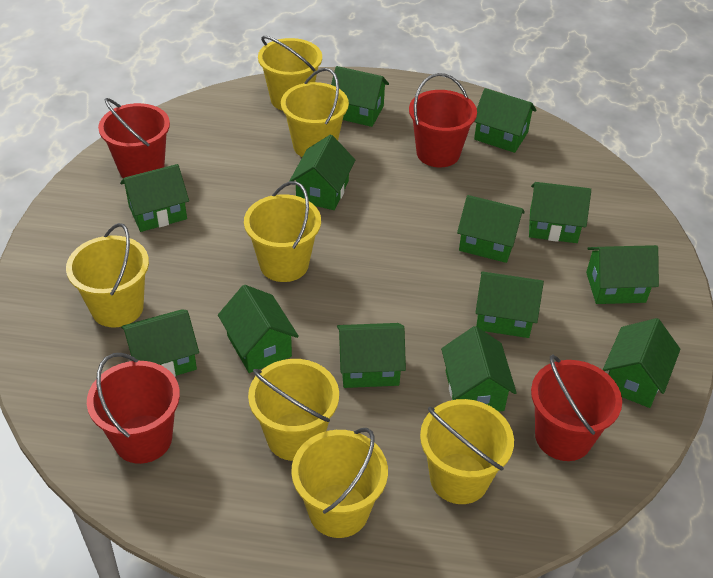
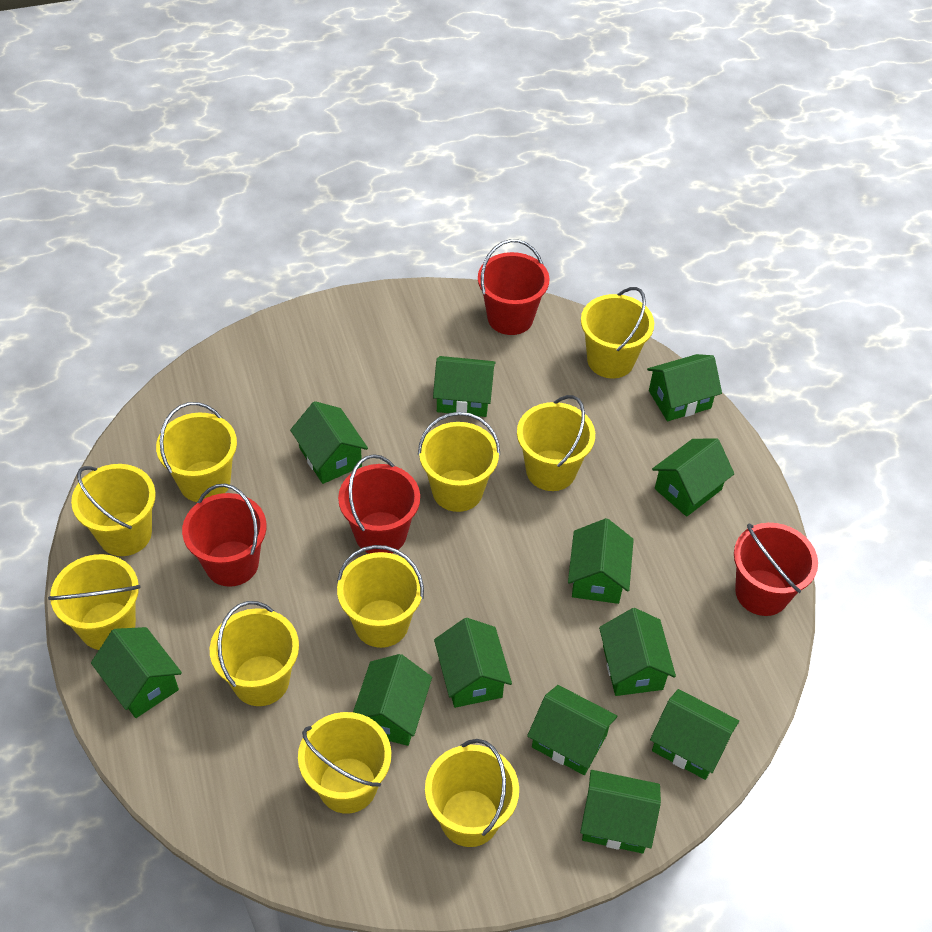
green house: [120,164,189,232] [121,309,199,377] [218,285,299,373] [290,135,355,210] [331,66,389,127] [337,323,406,388] [441,326,517,412] [457,195,525,263] [474,88,536,153] [475,272,544,338] [529,182,591,243] [586,245,659,304] [603,318,680,408] = 13 -> [91,627,182,718] [290,401,368,484] [353,654,432,746] [433,356,495,417] [434,618,512,708] [527,685,617,775] [568,518,634,604] [580,770,661,853] [599,608,676,696] [647,354,722,421] [650,689,739,780] [652,439,734,517] = 12
yellow bucket: [66,223,149,328] [244,181,321,282] [248,359,339,461] [258,36,322,110] [281,68,349,157] [291,428,388,538] [420,399,514,504] = 7 -> [48,554,141,650] [71,464,156,556] [156,402,237,502] [210,601,299,706] [298,712,391,814] [337,545,424,648] [418,412,500,512] [425,739,519,847] [517,395,595,491] [581,287,654,378] = 10

